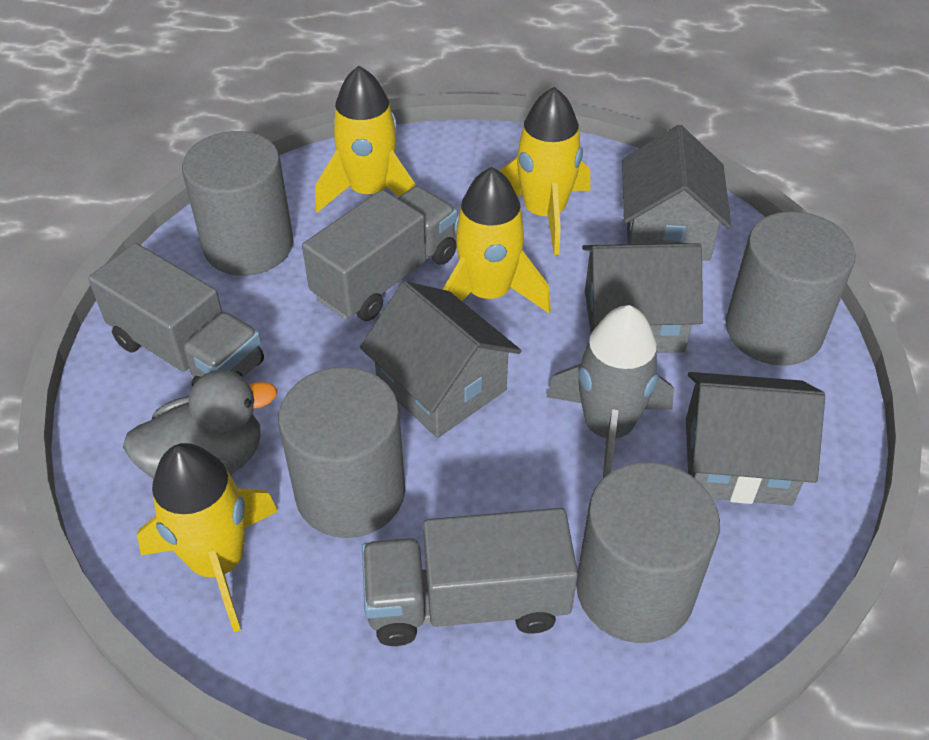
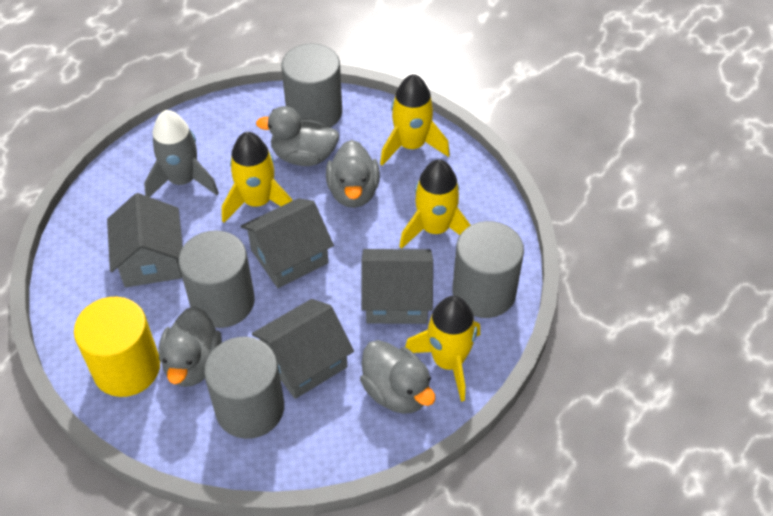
grey duck: [123,370,277,479] = 1 -> [159,306,222,387] [256,106,339,166] [326,140,380,208] [360,340,435,414] = 4
grey truck: [88,243,264,386] [302,186,457,321] [362,508,578,646] = 3 -> none = 0
yellow cylinder: none = 0 -> [74,297,160,397] = 1

